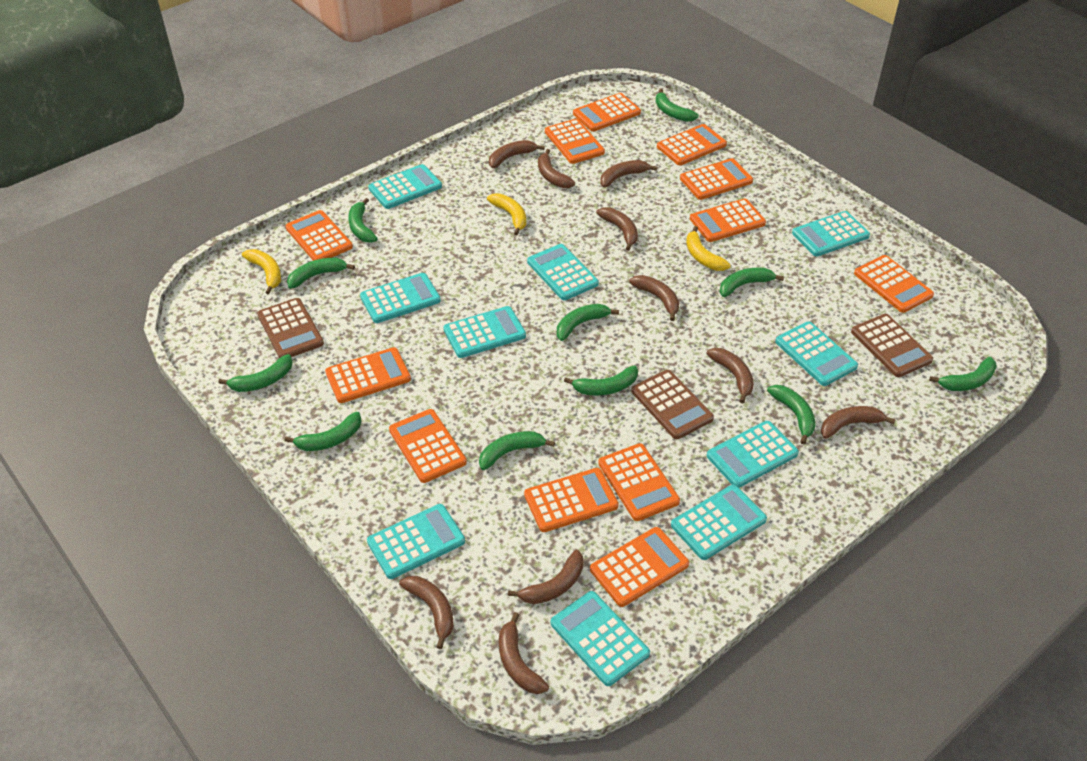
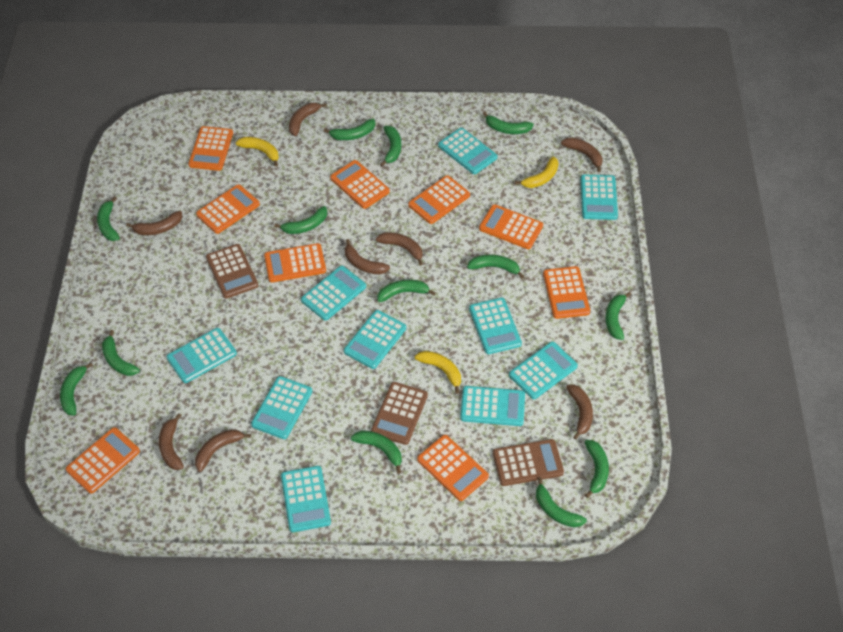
brown banana: [399,576,454,649] [489,140,545,168] [499,612,549,694] [508,550,583,604] [538,149,575,188] [596,207,638,251] [600,160,657,187] [629,275,679,321] [707,348,754,403] [821,406,896,439] = 10 -> [126,211,182,235] [159,413,184,470] [195,429,251,472] [289,103,327,136] [345,239,390,274] [376,232,423,266] [561,137,602,172] [566,384,593,440] = 8
green banana: [218,354,293,392] [285,412,362,451] [287,258,355,289] [348,198,378,243] [479,431,555,470] [557,304,619,341] [564,366,638,396] [655,89,699,122] [720,268,784,297] [767,385,816,444] [929,357,997,391] = 11 -> [60,362,93,416] [97,197,120,241] [102,330,140,376] [274,206,327,234] [324,119,375,140] [351,430,402,474] [378,280,435,302] [380,126,401,166] [467,254,524,278] [483,112,534,134] [536,477,587,527] [585,440,609,498] [606,292,631,340] = 13
orange calculator: [286,210,353,261] [325,347,411,403] [389,409,467,483] [524,468,619,532] [545,119,605,164] [573,93,641,132] [590,527,689,607] [598,443,680,521] [657,124,727,165] [680,158,753,200] [690,198,766,242] [854,255,934,313] = 12 -> [66,427,140,494] [188,126,233,171] [196,184,260,234] [264,243,326,282] [330,160,390,209] [408,175,470,224] [417,435,489,501] [479,204,543,249] [543,266,590,319] = 9

